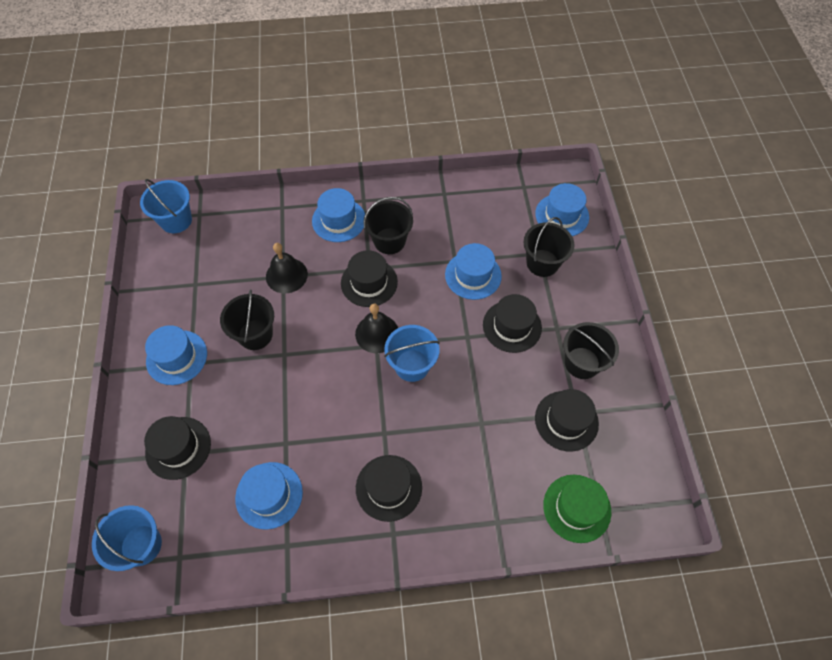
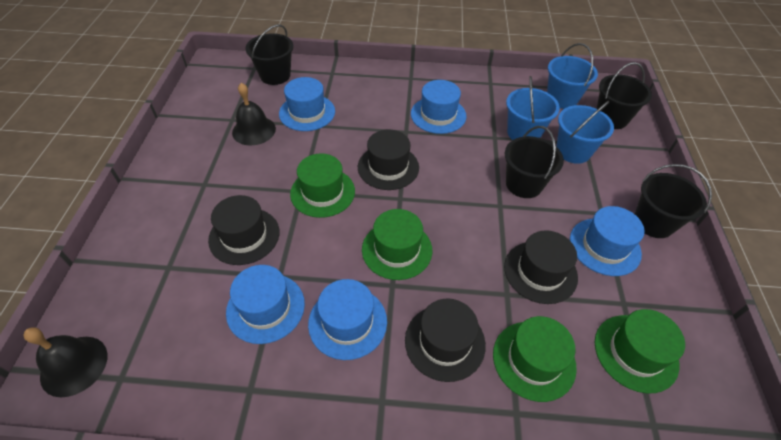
black hat: [144,416,211,480] [341,250,398,307] [356,455,422,522] [483,294,542,353] [535,389,599,452] = 5 -> [208,195,279,265] [358,130,419,190] [405,298,486,382] [504,230,578,304] = 4
green hat: [543,475,611,543] = 1 -> [290,154,355,218] [362,209,432,280] [493,316,577,402] [595,309,685,393] = 4

